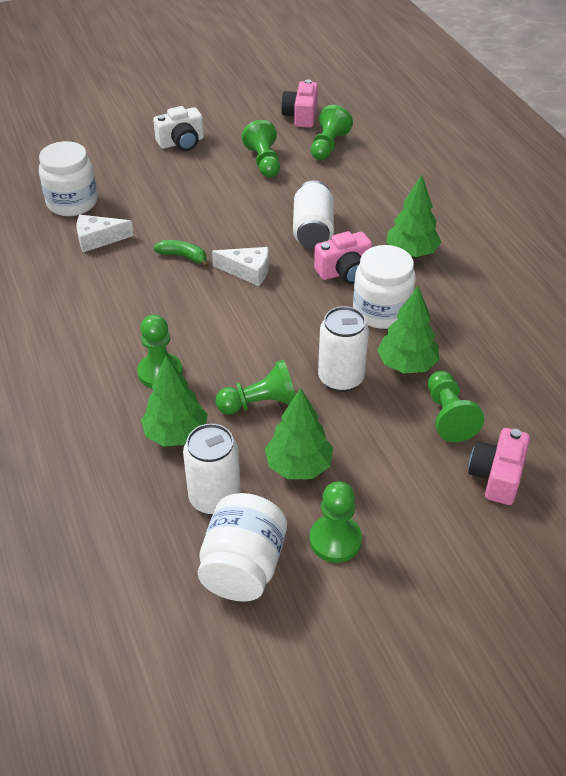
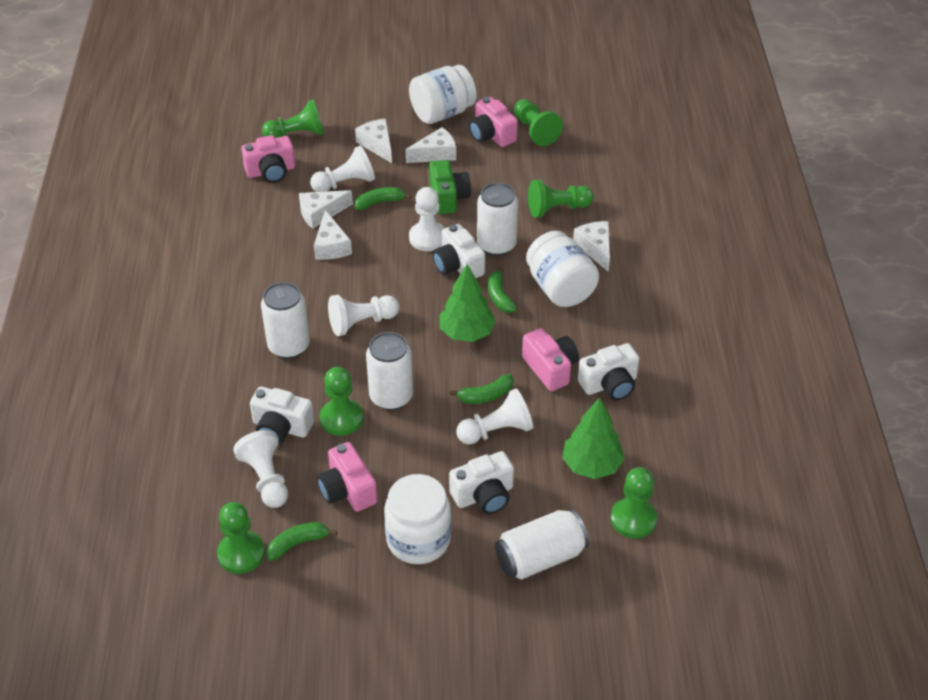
green banana: [153,240,209,267] = 1 -> [267,522,337,561] [354,187,412,210] [450,374,514,404] [488,266,517,313] = 4
green camera: none = 0 -> [429,160,471,214] = 1
green tree: [141,356,207,447] [265,388,333,479] [377,286,439,374] [386,175,441,257] = 4 -> [440,264,496,342] [562,397,625,479] = 2
pink camera: [281,79,318,128] [314,231,372,284] [468,428,530,505] = 3 -> [241,135,295,183] [317,442,378,512] [469,97,518,147] [522,328,579,391] = 4
white camera: [153,106,204,151] = 1 -> [250,387,314,445] [433,224,485,278] [449,451,514,514] [578,343,639,400] = 4
white can: [183,424,241,515] [293,180,334,249] [318,306,369,392] = 3 -> [261,282,310,359] [366,332,413,410] [477,182,518,256] [495,509,589,580] = 4
white cheese: [77,215,134,252] [212,247,269,286] = 2 -> [299,190,353,229] [314,210,352,260] [355,119,392,163] [406,127,456,163] [573,221,610,272] = 5
white pawn: none = 0 -> [233,430,288,508] [310,146,375,192] [328,295,399,336] [409,187,445,251] [456,388,533,445] = 5

